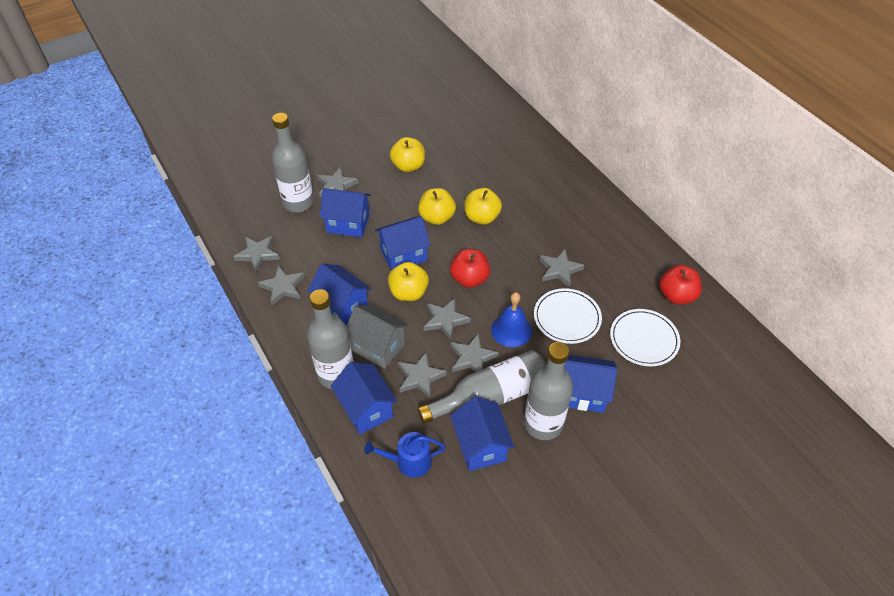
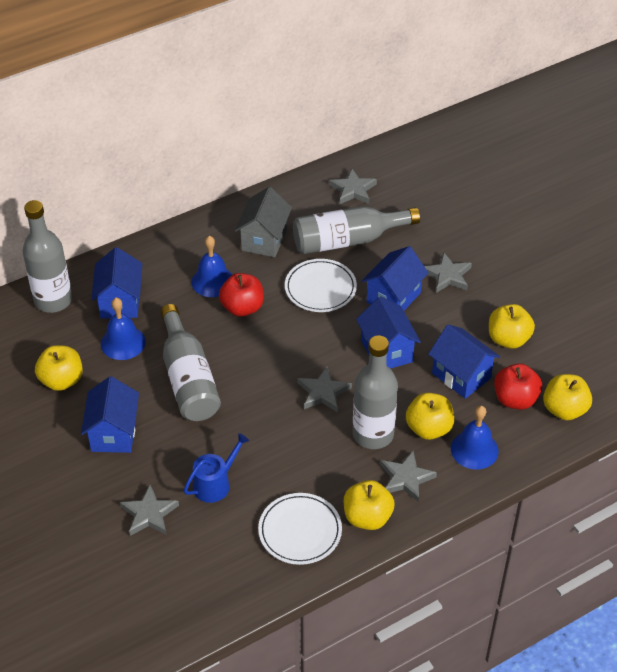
blue bell: [491,292,532,347] = 1 -> [101,298,146,360] [191,236,232,297] [451,406,499,470] = 3
blue house: [308,264,371,326] [320,188,371,238] [331,362,397,434] [375,216,431,270] [450,396,515,471] [564,355,617,413] = 6 -> [81,376,139,453] [91,247,142,319] [356,296,421,369] [362,246,428,310] [428,325,500,399] = 5
grey star: [233,236,280,272] [258,265,305,305] [317,167,358,197] [398,352,447,399] [423,298,471,340] [450,333,499,372] [539,249,584,287] = 7 -> [120,485,179,536] [298,366,352,413] [329,169,377,205] [380,451,437,502] [424,253,472,293] = 5
yellow apple: [388,262,429,301] [390,137,425,172] [418,188,456,225] [465,188,502,225] = 4 -> [35,345,83,391] [344,480,395,530] [406,393,454,440] [489,304,535,349] [543,374,592,420] = 5

